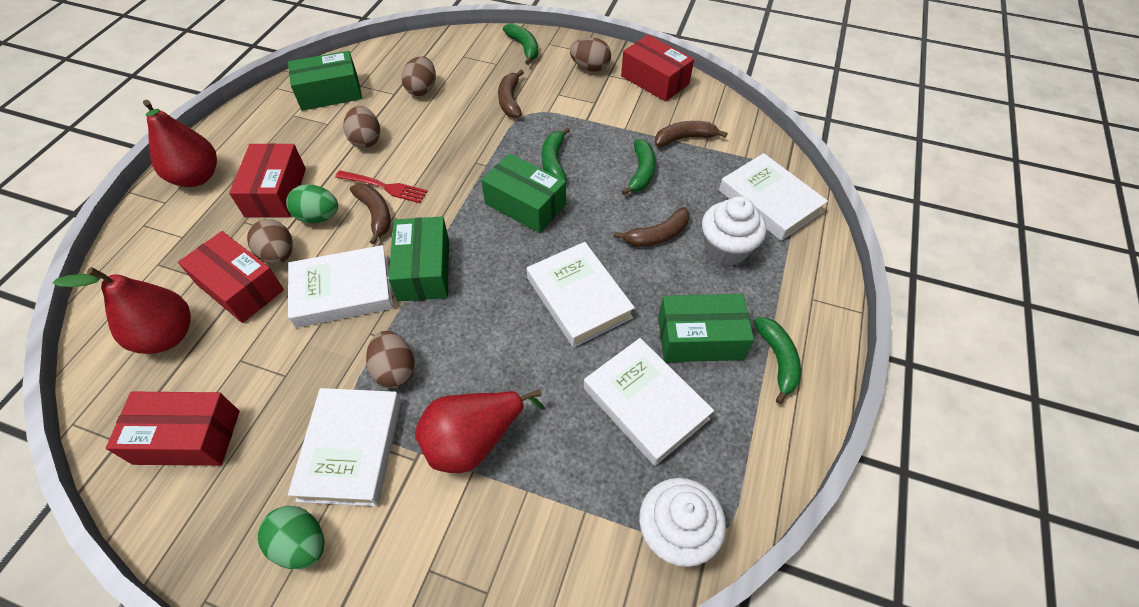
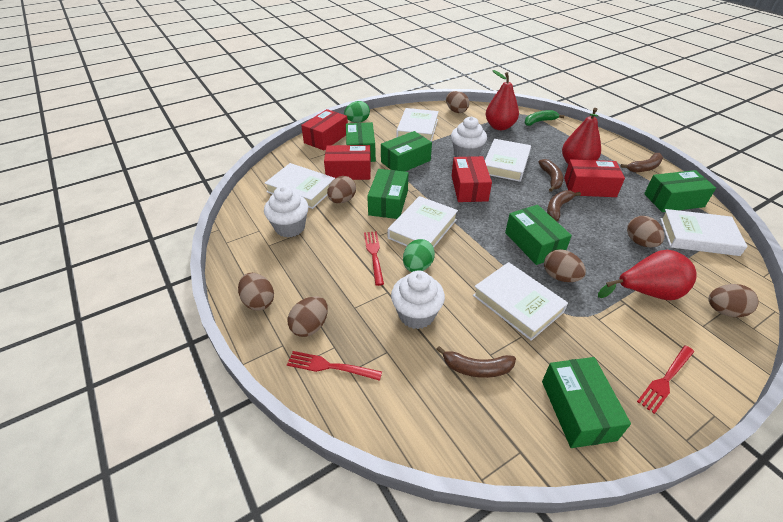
brown egg: [247,219,293,264] [343,106,380,148] [366,331,415,388] [401,56,436,96] [570,37,611,72] = 5 -> [238,273,274,311] [287,296,328,337] [327,176,356,203] [446,91,469,113] [544,249,586,282] [627,216,665,247] [708,284,759,317] = 7
green banana: [503,23,538,65] [542,127,570,181] [621,139,656,195] [754,317,801,404] = 4 -> [525,110,564,126] = 1
green box: [288,51,362,111] [388,216,449,302] [481,153,566,233] [658,294,754,362] = 4 -> [346,122,376,162] [367,169,408,219] [381,131,432,172] [505,205,572,265] [542,357,631,448] [644,170,716,212] = 6
red fork: [335,170,428,203] = 1 -> [287,351,382,381] [364,231,384,286] [637,345,694,414] = 3
white book: [288,245,393,328] [288,388,401,506] [527,242,635,348] [584,338,714,466] [719,153,828,241] = 5 -> [265,163,335,209] [388,196,458,248] [396,108,439,142] [473,262,568,341] [485,139,531,182] [660,209,748,256] = 6
white cupcake: [639,478,726,567] [702,196,766,266] = 2 -> [264,186,308,238] [391,271,445,329] [451,116,487,157] = 3

